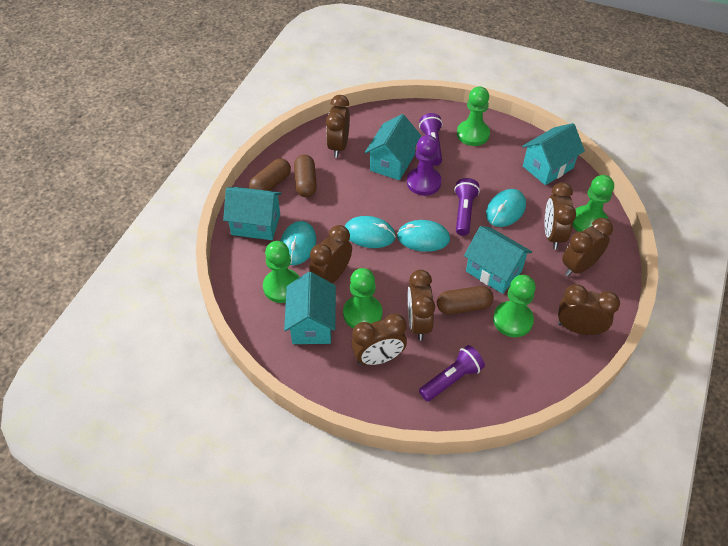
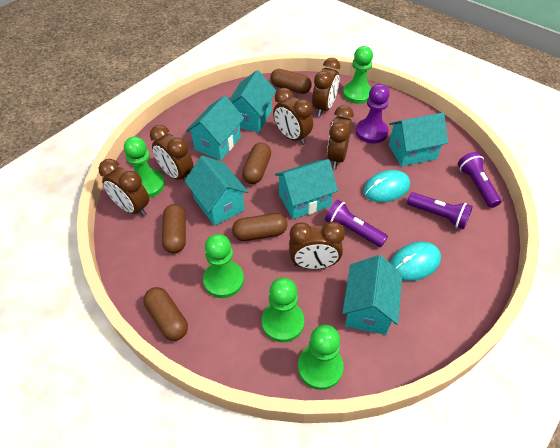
brown capsule: [249,158,291,191] [294,155,317,197] [437,286,494,315] = 3 -> [143,287,188,341] [162,204,186,253] [232,213,287,241] [242,143,271,184] [270,69,312,94] = 5
brown clock: [309,225,352,283] [326,95,350,158] [351,313,407,365] [407,270,435,340] [545,182,576,250] [558,284,620,335] [562,218,613,276] = 7 -> [99,159,149,217] [150,125,194,181] [273,88,313,145] [289,222,345,269] [312,58,340,117] [327,105,354,169] = 6
turquoise house: [223,187,282,240] [284,272,336,344] [365,114,421,180] [464,226,532,294] [522,123,585,185] = 5 -> [185,156,248,226] [186,96,244,160] [229,70,276,133] [275,159,338,219] [342,255,402,335] [389,113,448,166] = 6
turquoise mouse: [280,221,316,265] [345,216,396,248] [397,220,450,252] [486,189,526,227] = 4 -> [363,170,410,202] [390,242,441,281] = 2

